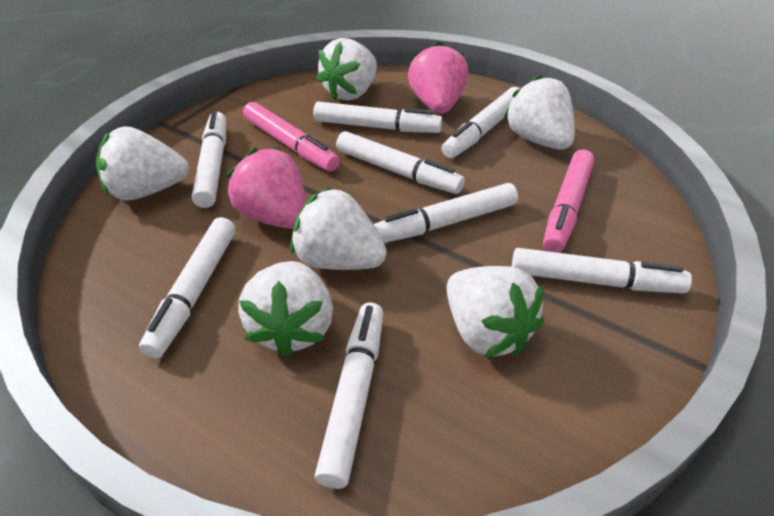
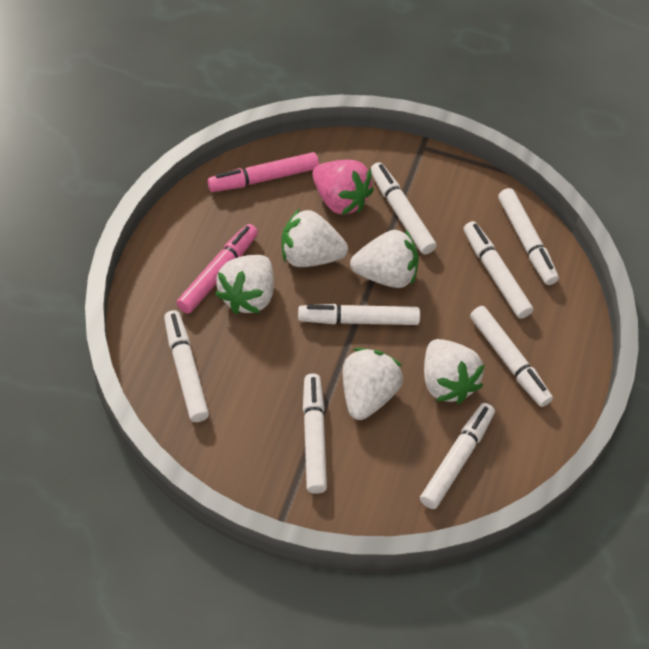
pink strawberry: [227,148,307,229] [408,42,469,114] = 2 -> [312,160,374,215] = 1
white strawberry: [96,126,189,201] [238,261,333,358] [290,187,387,270] [316,38,377,101] [447,266,544,358] [504,75,575,149] = 6 -> [215,255,274,314] [282,208,348,267] [343,348,403,420] [350,229,419,288] [424,339,485,404] = 5

